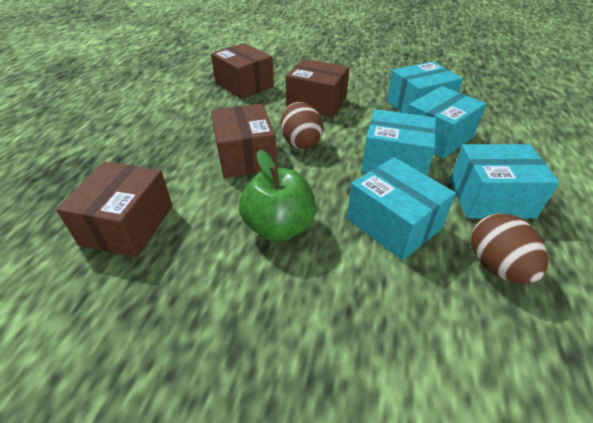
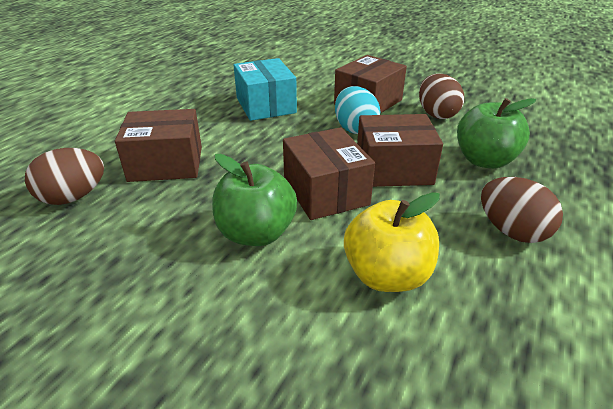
brown egg: [281,102,324,150] [471,213,548,284] = 2 -> [25,148,104,205] [419,74,464,119] [481,177,563,243] = 3
green apple: [239,150,316,242] = 1 -> [212,154,297,246] [457,98,536,169] = 2
turquoise box: [347,157,456,261] [361,109,436,175] [387,61,463,113] [407,86,486,159] [450,144,560,219] = 5 -> [234,58,297,121] = 1
turquoise egg: none = 0 -> [335,86,381,134] = 1
yellow apple: none = 0 -> [344,192,440,292] = 1

